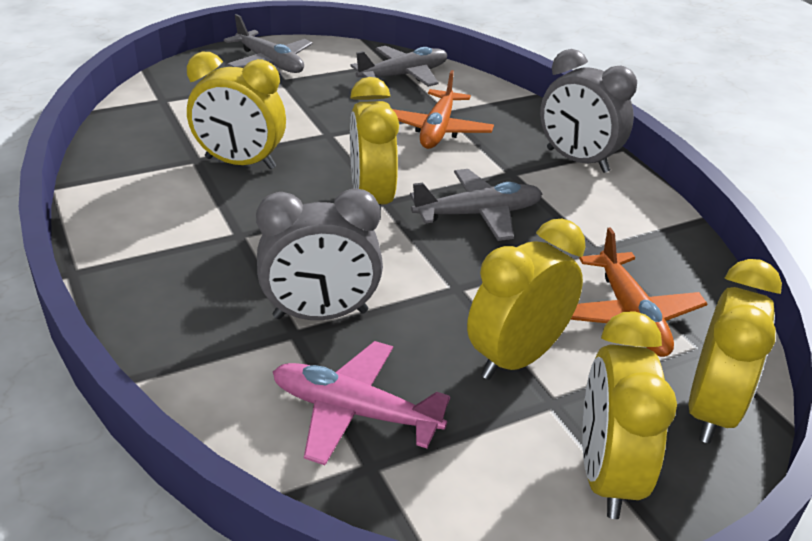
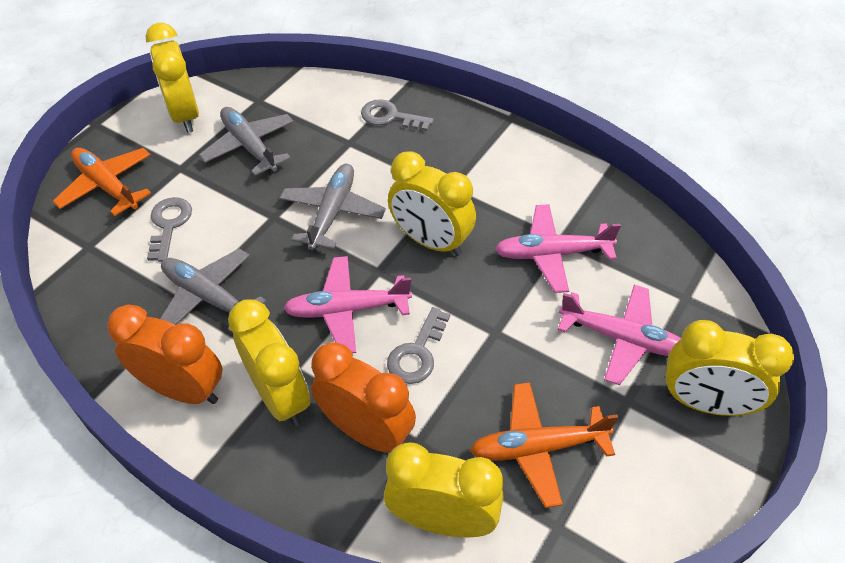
grey clock: [256,188,383,320] [540,49,637,173] = 2 -> none = 0
grey key: none = 0 -> [147,197,192,262] [361,99,434,131] [387,307,450,384] = 3
orange clock: none = 0 -> [107,304,222,404] [311,342,416,453] = 2
pink plane: [273,341,450,465] = 1 -> [283,256,412,353] [495,204,621,293] [558,285,681,385] = 3

